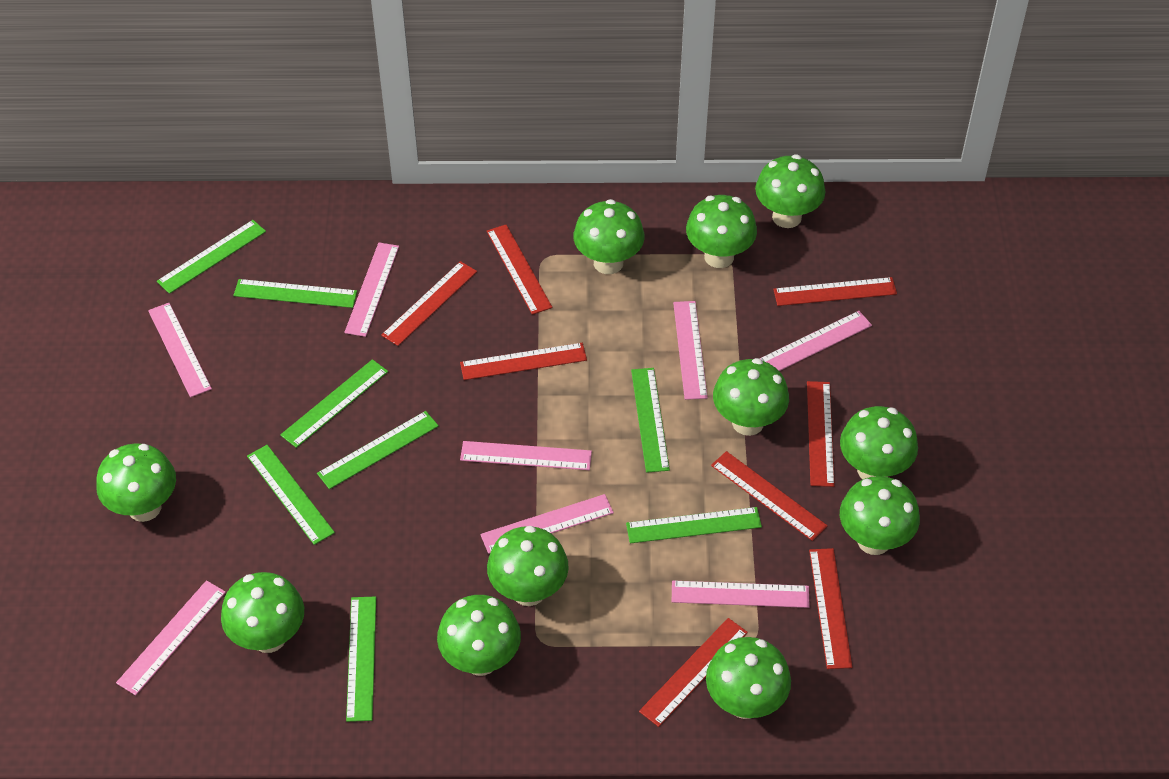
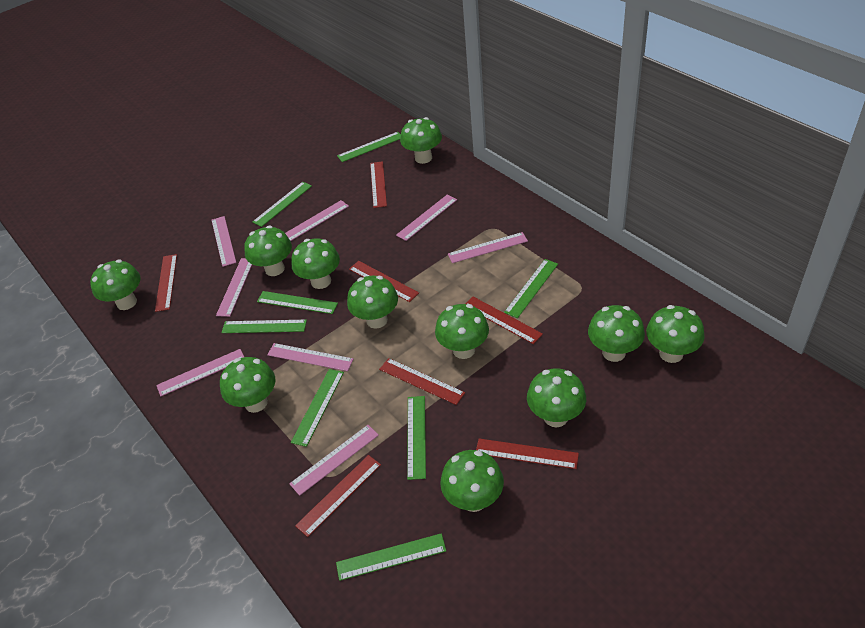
red ruler: [381,261,477,346] [460,343,587,380] [487,225,552,315] [639,618,748,727] [711,451,828,541] [773,277,897,306] [807,381,835,487] [809,548,852,669] = 8 -> [155,254,177,312] [295,455,381,537] [349,261,419,302] [370,161,387,208] [379,358,465,405] [465,297,543,344] [476,439,579,469] = 7

